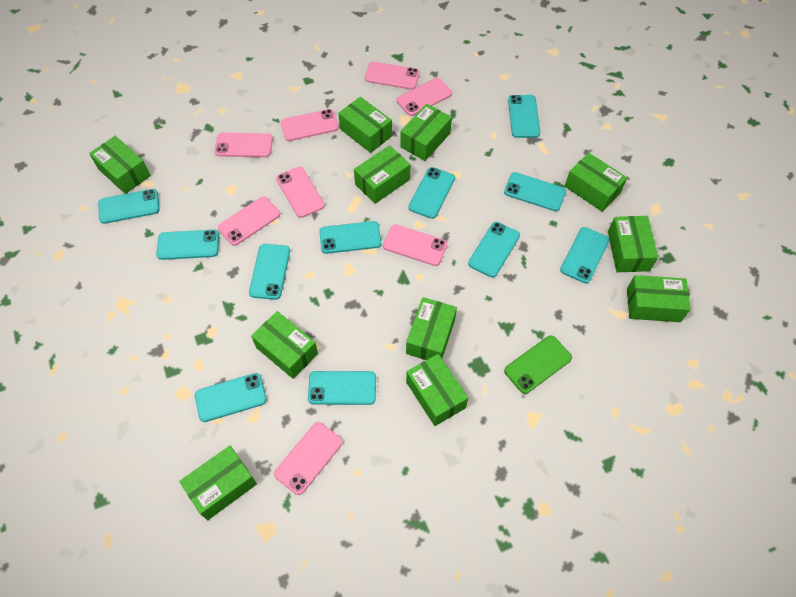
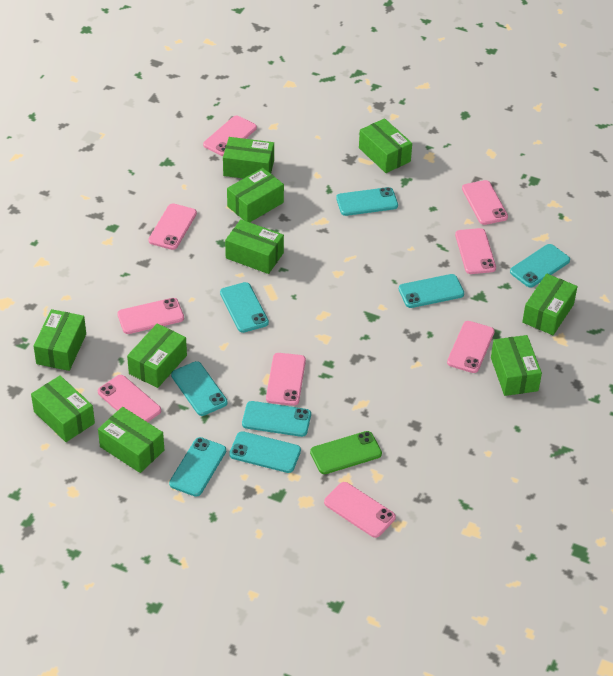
green box: [89,136,151,194] [179,446,257,520] [251,311,318,379] [338,97,392,153] [354,145,410,204] [400,104,452,161] [406,297,457,360] [406,354,468,426] [565,153,627,212] [608,216,658,272] [627,275,691,322] = 11 -> [31,375,95,442] [34,309,86,371] [98,407,164,473] [127,323,187,388] [223,137,274,179] [225,220,284,274] [227,168,284,222] [359,118,412,173] [491,335,542,396] [522,274,578,335] = 10
pink phone: [214,133,273,157] [218,197,280,246] [274,422,343,495] [276,167,325,218] [281,109,339,141] [365,61,420,90] [383,224,447,266] [397,78,452,116] = 8 -> [98,375,161,422] [118,298,184,334] [148,203,197,250] [203,116,257,156] [266,353,306,406] [324,482,396,538] [447,321,495,373] [455,228,496,274] [462,180,508,225] = 9
turquoise phone: [98,189,160,224] [156,230,219,260] [195,373,267,422] [249,244,290,300] [308,371,376,405] [319,221,381,254] [408,167,455,219] [468,222,520,277] [504,172,566,211] [508,95,540,138] [560,227,609,283] = 11 -> [169,437,226,497] [171,361,228,416] [220,282,269,333] [229,431,301,473] [242,401,311,437] [336,187,398,216] [399,274,464,308] [510,244,570,288] = 8

